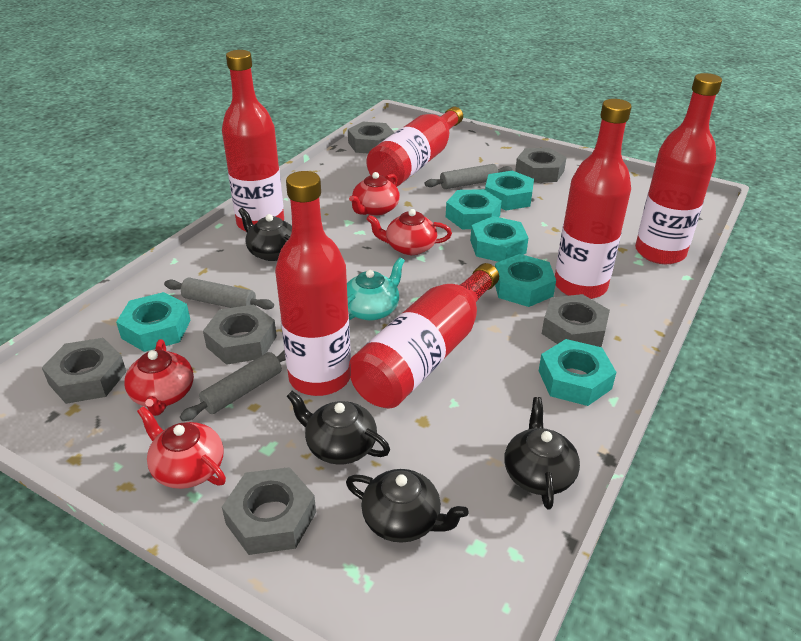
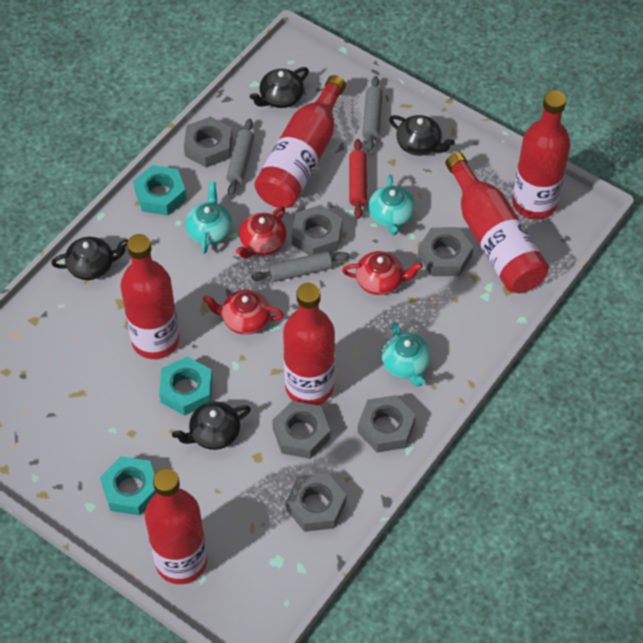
red rolling pin: none = 0 -> [349,139,367,219] = 1
red teapot: [124,339,194,416] [137,406,226,489] [349,172,400,216] [366,209,452,255] = 4 -> [203,290,284,335] [236,206,286,259] [342,251,423,295] = 3
turquoise nut: [116,292,191,352] [446,189,502,229] [470,216,528,262] [485,171,534,210] [495,254,556,307] [539,339,616,406] = 6 -> [100,456,157,515] [133,165,186,215] [159,357,212,416] = 3
turquoise teapot: [347,257,405,321] = 1 -> [185,182,232,254] [368,174,415,235] [382,322,431,387] = 3

